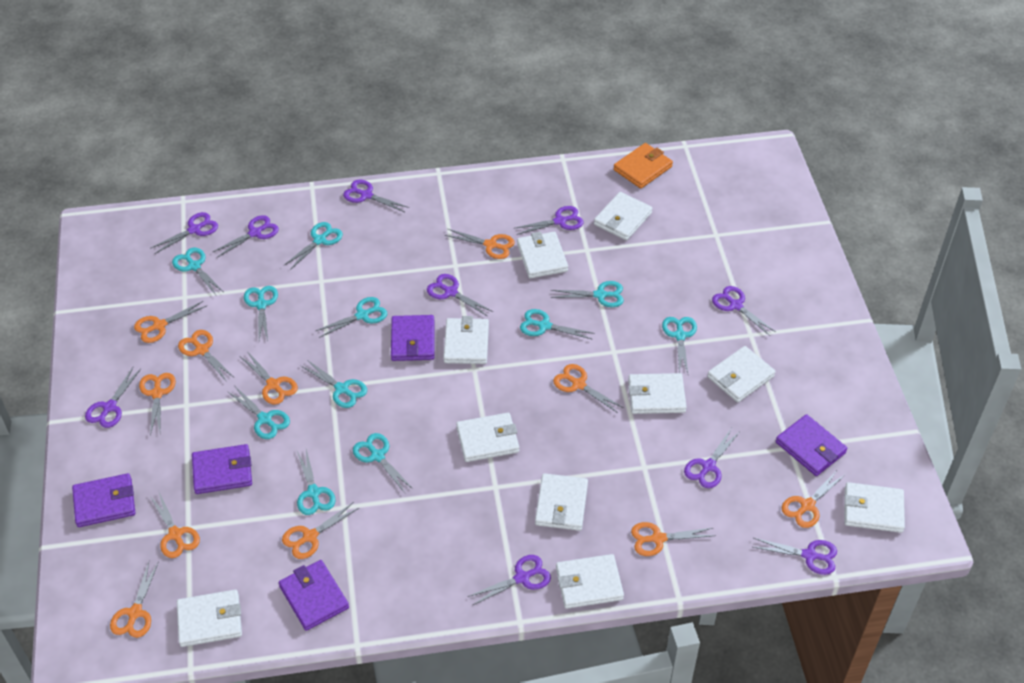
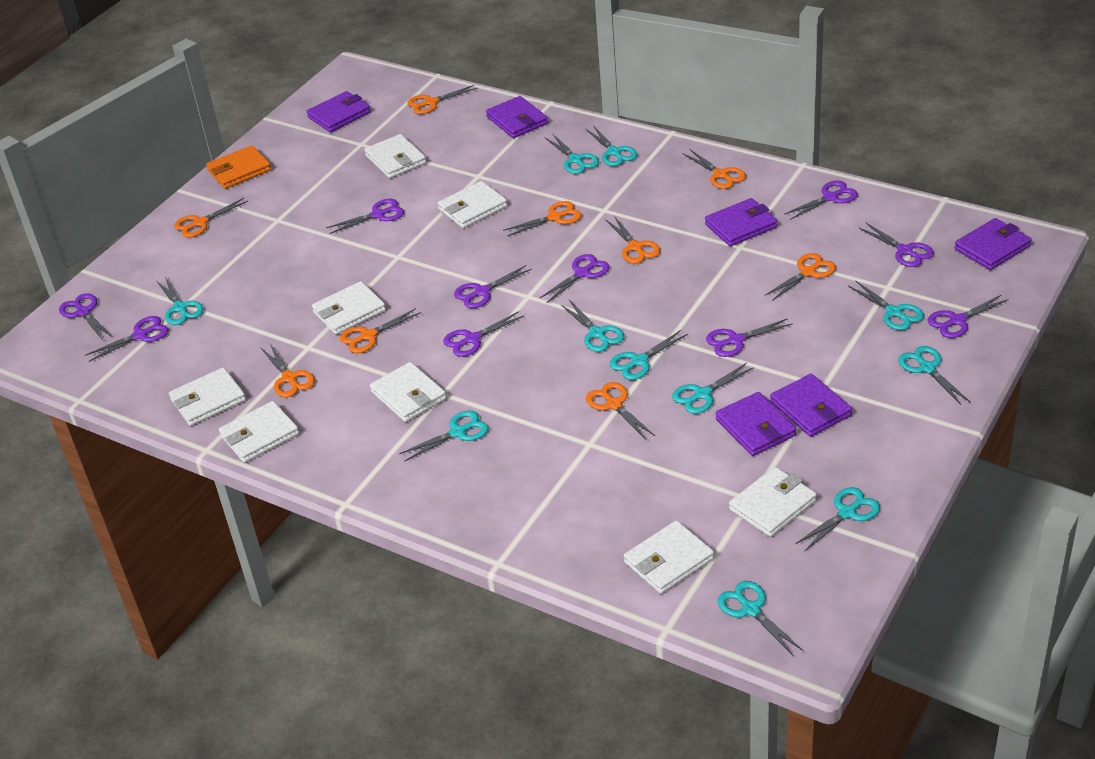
orange scissors: [110,561,159,638] [134,301,206,343] [139,373,176,436] [150,490,200,558] [178,330,235,382] [241,351,298,405] [282,502,359,559] [444,229,515,259] [553,364,624,413] [631,522,715,556] [782,469,846,528] = 11 -> [174,198,248,237] [261,344,315,397] [340,308,421,353] [407,85,478,114] [503,201,582,236] [586,382,655,440] [605,216,660,264] [682,149,746,189] [764,253,836,301] = 9
purple wallet: [72,473,135,527] [192,444,252,494] [279,560,349,631] [391,315,435,361] [776,414,847,476] = 5 -> [307,91,371,132] [486,96,548,138] [705,198,777,246] [716,392,796,456] [770,374,852,437] [954,218,1031,270] = 6
white wallet: [177,590,242,647] [443,316,489,364] [456,413,519,462] [517,232,568,278] [535,473,588,531] [556,554,624,609] [594,192,653,240] [628,373,687,414] [707,346,776,402] [845,482,905,533] = 10 -> [169,367,246,426] [219,401,299,463] [312,281,386,335] [364,134,426,178] [370,362,446,422] [438,181,507,228] [624,520,714,594] [729,467,817,537] = 8

